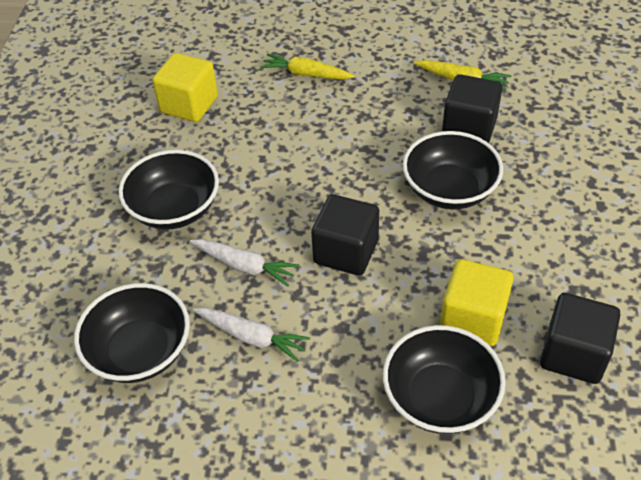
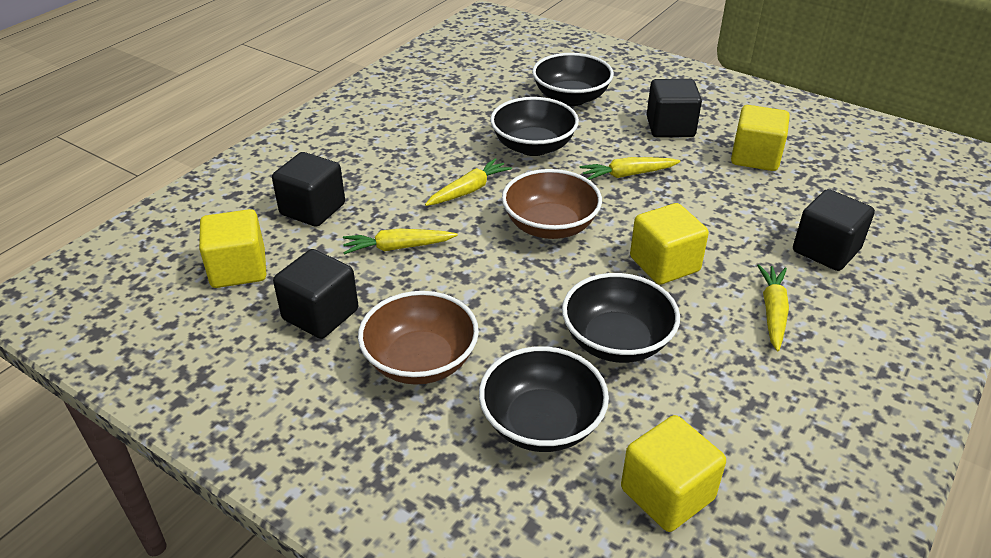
black cube: [311,194,379,276] [442,74,502,143] [540,293,620,384] = 3 -> [272,152,345,227] [273,249,358,339] [647,79,702,138] [793,189,875,271] = 4
brown bowl: none = 0 -> [358,291,479,385] [502,169,602,239] = 2
white carrot: [190,239,299,287] [193,308,310,362] = 2 -> none = 0
yellow carrot: [260,53,355,79] [414,60,511,91] = 2 -> [343,229,458,255] [425,158,512,206] [580,157,681,180] [757,264,789,351] = 4
yellow cube: [152,53,218,122] [440,259,514,346] = 2 -> [199,209,266,288] [621,415,726,532] [630,203,709,285] [731,105,790,171] = 4

